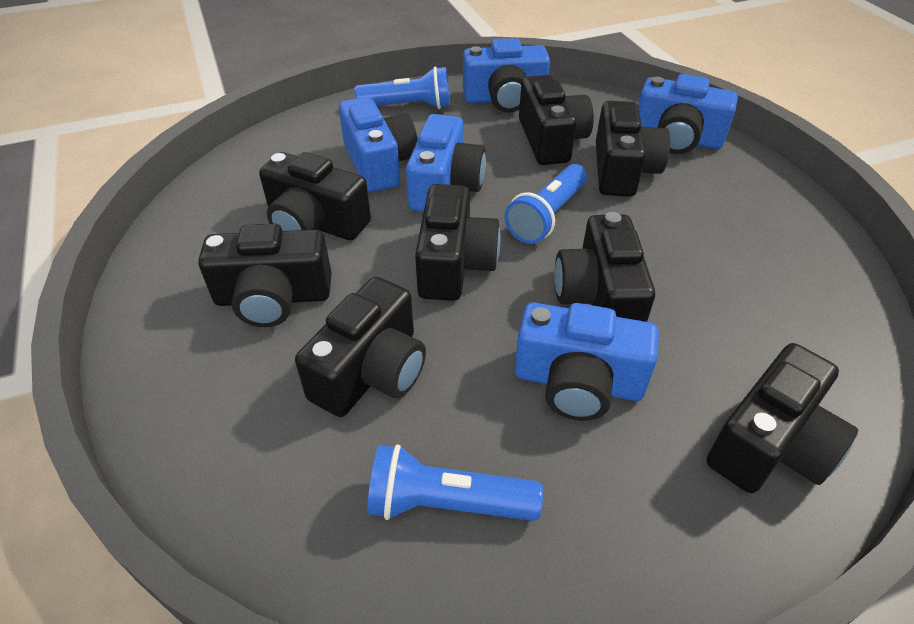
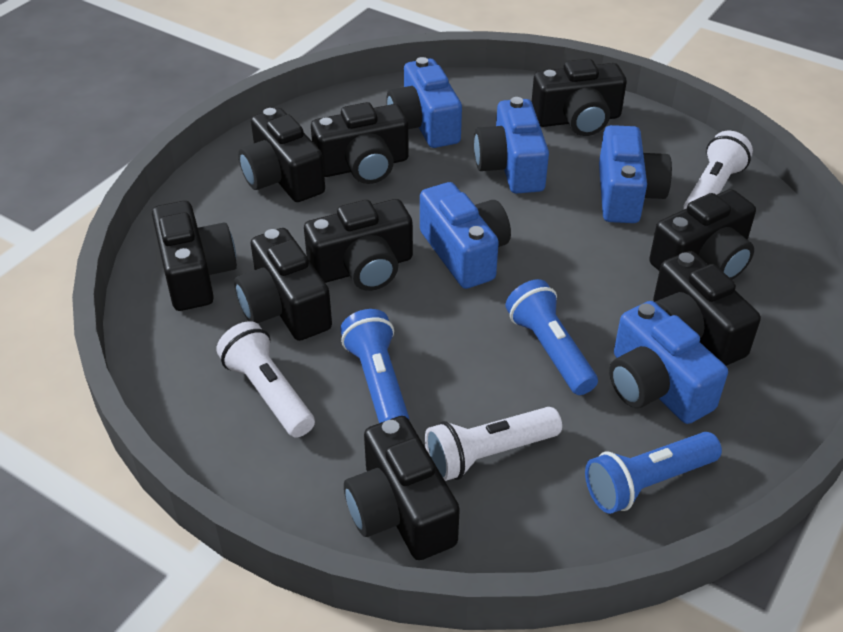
black camera: [198,224,332,327] [259,152,371,240] [295,277,426,417] [415,184,501,301] [519,75,594,165] [555,212,655,322] [596,101,670,197] [707,343,858,493] = 8 -> [152,201,237,311] [234,228,332,341] [238,108,325,202] [304,199,413,291] [311,102,409,184] [344,416,460,560] [532,59,627,136] [649,189,756,280] [653,251,761,366] = 9
white flashlight: none = 0 -> [216,321,315,438] [425,407,562,481] [683,131,753,209] = 3

